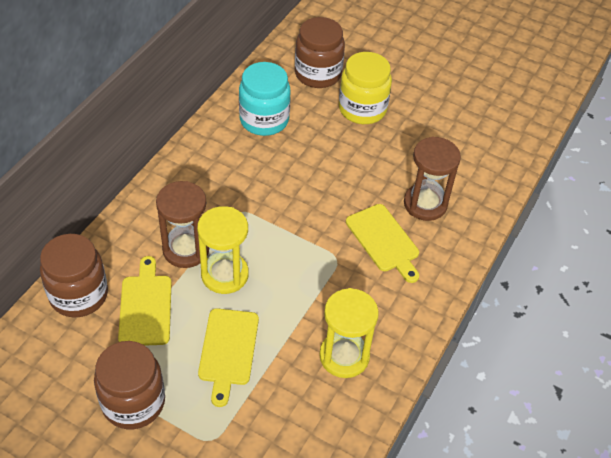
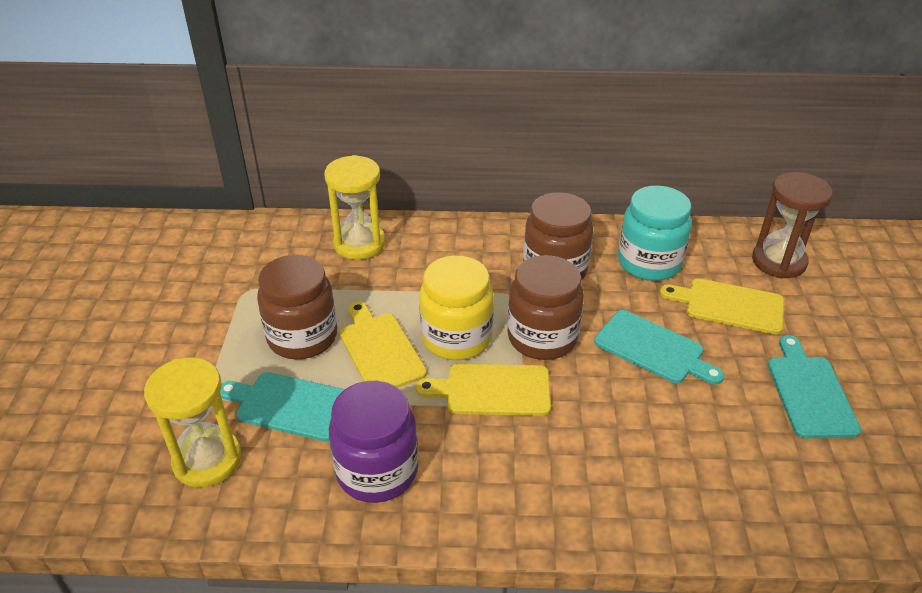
brown hourglass: [156,181,209,268] [404,137,461,221] = 2 -> [752,172,833,279] = 1
purple jar: none = 0 -> [329,381,418,503] = 1
turquoise cutting board: none = 0 -> [220,372,345,441] [594,310,724,384] [768,335,861,438] = 3

